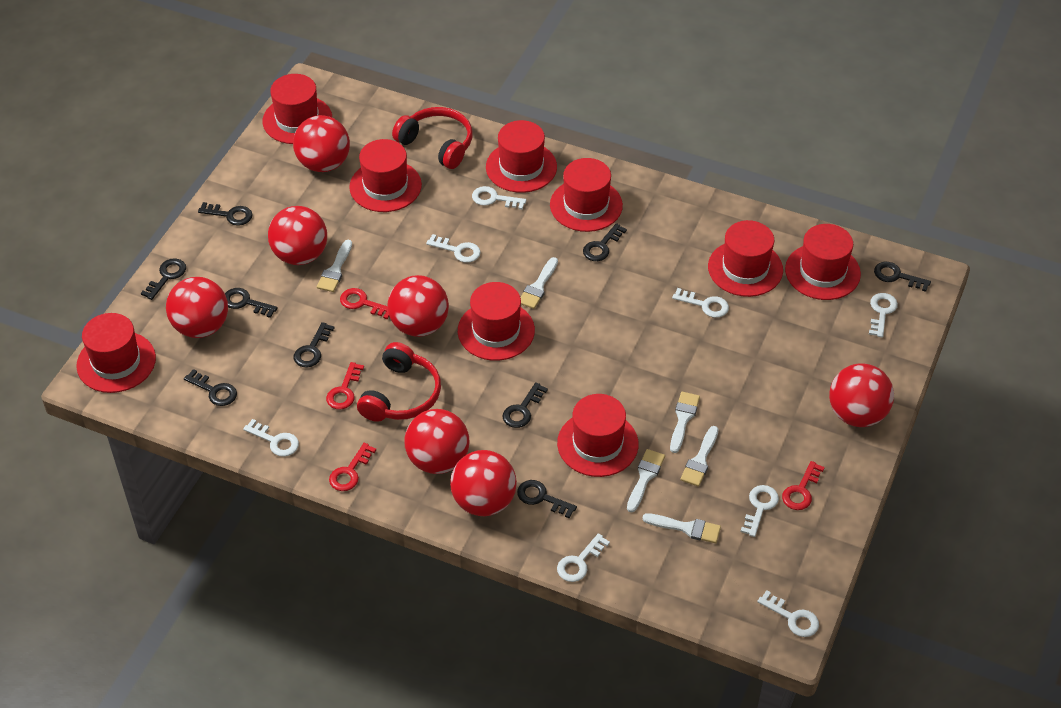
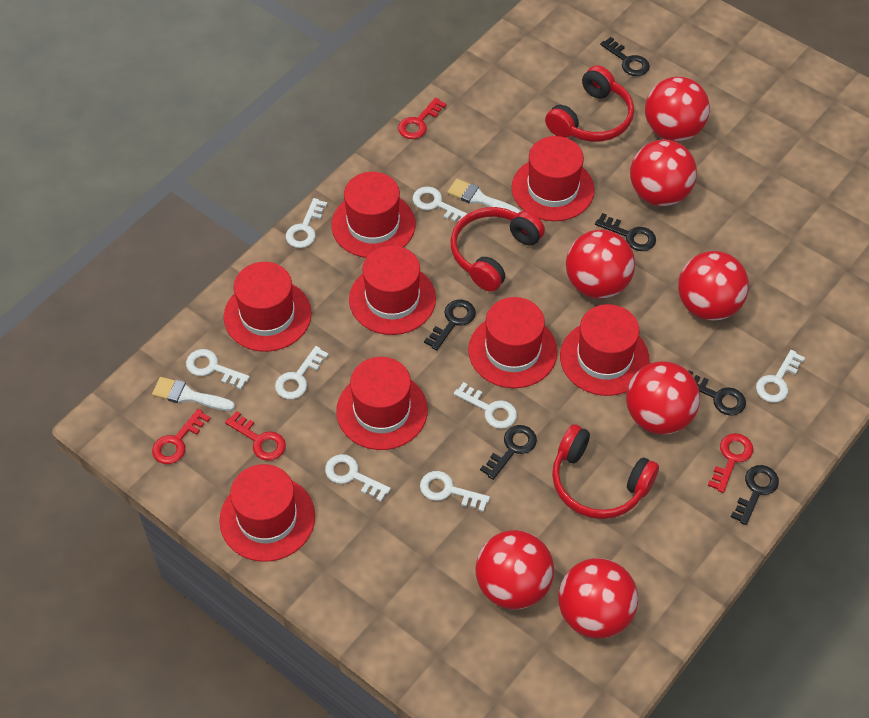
black key: [141,258,186,300] [184,369,237,406] [198,202,252,226] [225,288,278,318] [293,322,334,368] [502,382,548,428] [517,480,577,518] [583,223,627,261] [874,262,931,292] = 9 -> [424,300,476,350] [480,425,537,480] [595,213,656,251] [600,37,650,76] [688,370,746,416] [731,465,779,525] = 6
red hat: [76,313,156,393] [263,74,332,144] [349,139,422,212] [458,282,535,361] [486,120,557,193] [550,158,623,232] [557,394,639,477] [708,220,783,297] [785,224,861,300] = 9 -> [219,464,315,562] [224,262,312,352] [331,172,415,258] [336,357,428,450] [349,246,436,335] [468,297,558,388] [512,136,594,221] [560,304,649,396] = 8
red headphones: [357,342,441,422] [392,107,472,169] = 2 -> [451,207,545,292] [545,65,634,142] [552,424,659,519] = 3
white brush: [317,240,352,292] [520,257,558,309] [627,449,665,513] [642,513,721,543] [670,392,700,453] [680,426,719,487] = 6 -> [152,377,235,411] [447,179,521,214] = 2

